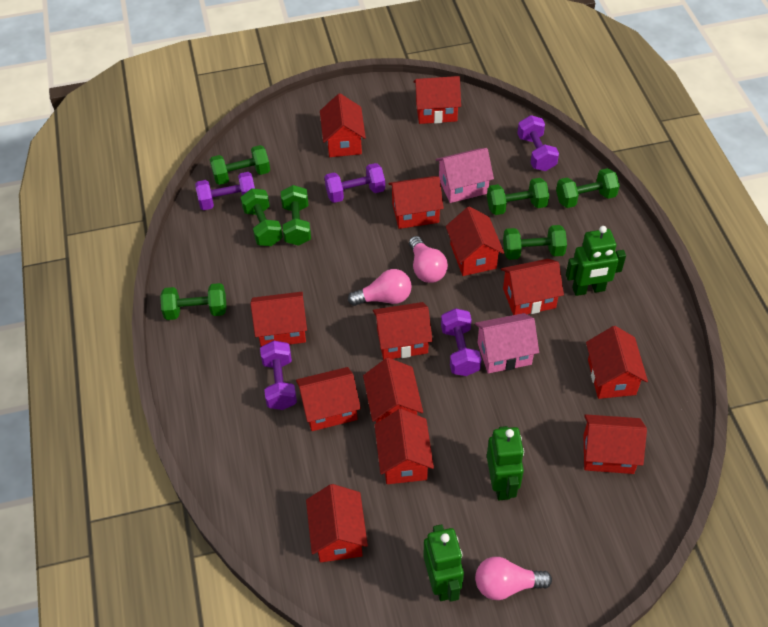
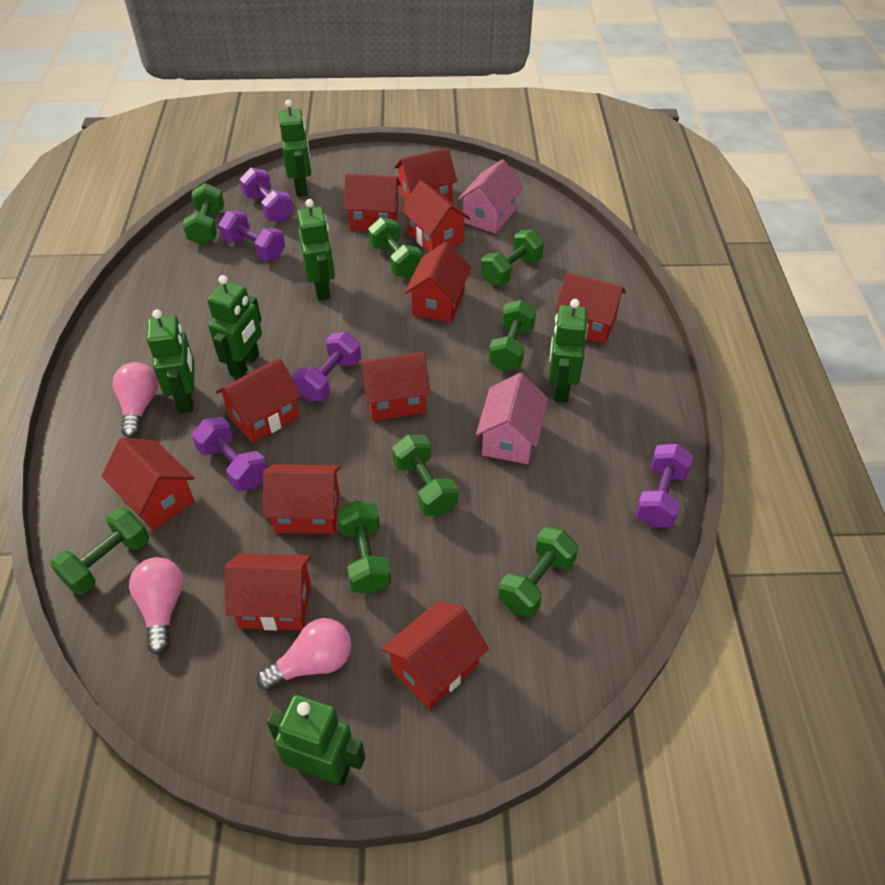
green dumbbell: [160,283,227,320] [210,145,270,185] [240,188,283,246] [281,185,311,246] [487,178,549,215] [503,225,567,260] [556,168,620,208] = 7 -> [50,508,149,595] [183,183,224,245] [338,501,391,594] [368,217,422,278] [392,434,458,516] [481,230,544,285] [489,300,536,371] [498,527,578,617] = 8
green robot: [423,524,464,602] [487,426,524,500] [566,226,626,296] = 3 -> [147,309,194,413] [207,275,262,378] [267,695,365,786] [279,99,311,197] [297,199,335,301] [549,299,588,402] = 6
red house: [250,292,307,347] [296,367,361,431] [306,484,368,562] [320,93,366,157] [363,358,423,423] [373,302,433,360] [375,409,434,484] [388,176,444,229] [413,76,461,124] [446,207,504,276] [501,259,564,315] [583,414,647,474] [586,326,648,399] = 13 -> [101,438,194,530] [216,358,301,443] [225,553,311,631] [263,464,341,534] [344,174,401,231] [359,352,430,421] [381,601,489,709] [394,148,457,202] [401,180,470,252] [405,242,471,323] [555,272,626,344] = 11

